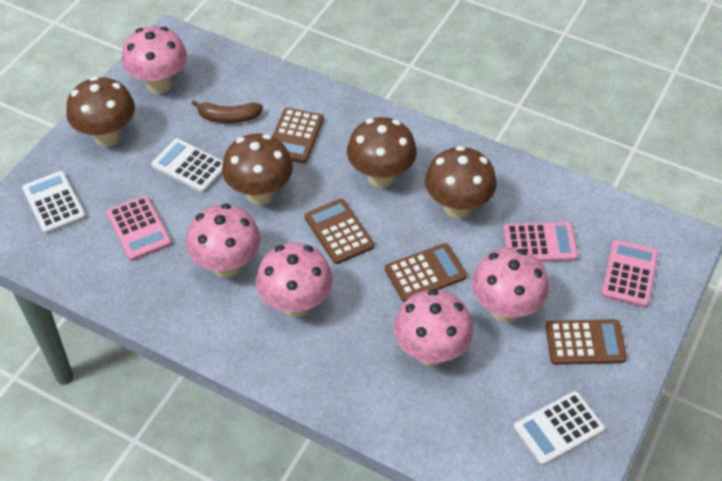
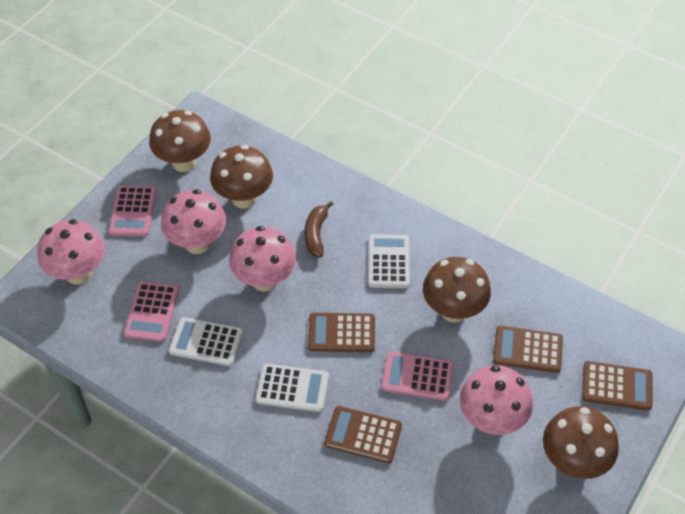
pink mushroom: [122,26,187,94] [186,204,261,278] [256,243,333,317] [394,289,473,366] [472,248,549,323] = 5 -> [38,219,105,285] [161,189,226,254] [229,226,296,292] [460,365,533,435] = 4

